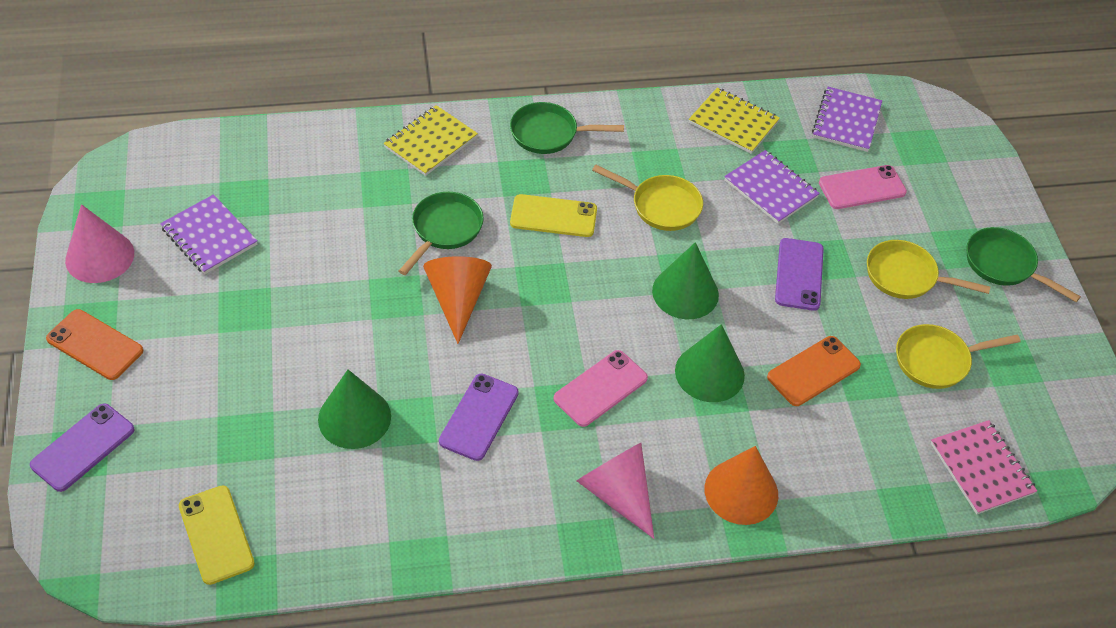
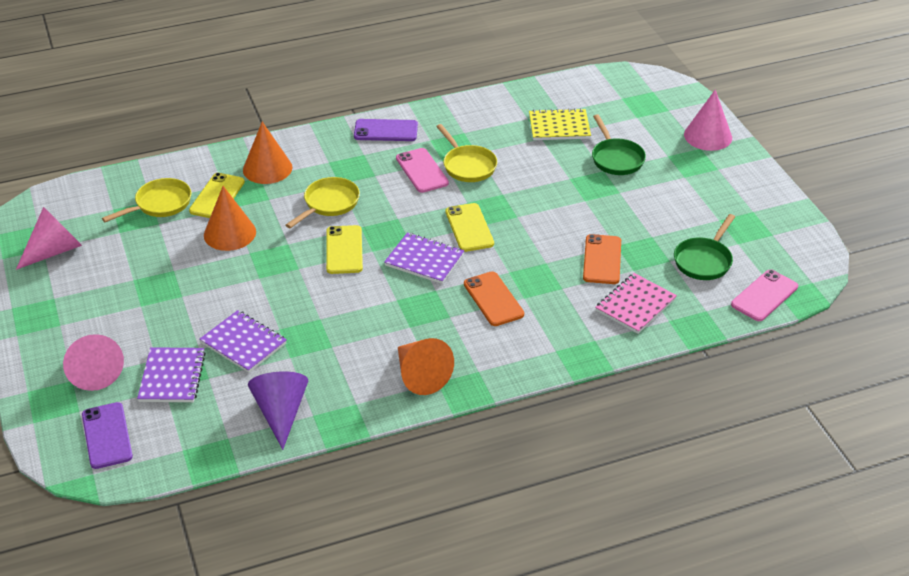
green cone: [318,370,391,449] [652,242,719,319] [675,324,745,402] = 3 -> none = 0
green pan: [399,192,484,275] [510,102,624,154] [966,227,1081,302] = 3 -> [592,114,646,175] [674,214,735,280] = 2
orange cone: [423,257,492,344] [705,446,778,525] = 2 -> [204,186,256,251] [243,122,292,184] [398,338,454,395] = 3
pink cone: [65,204,134,283] [576,443,654,539] = 2 -> [16,207,82,270] [63,334,124,391] [684,89,732,151] = 3
purple cone: none = 0 -> [248,371,308,450] = 1
purple phone: [30,403,135,492] [439,374,519,461] [775,238,824,311] = 3 -> [82,402,133,469] [354,119,418,141] = 2
yellow notebook: [383,105,478,176] [689,88,780,154] = 2 -> [529,108,591,140] = 1
yellow phone: [179,485,255,585] [510,194,597,237] = 2 -> [189,173,245,218] [326,225,363,274] [446,203,494,252] = 3

